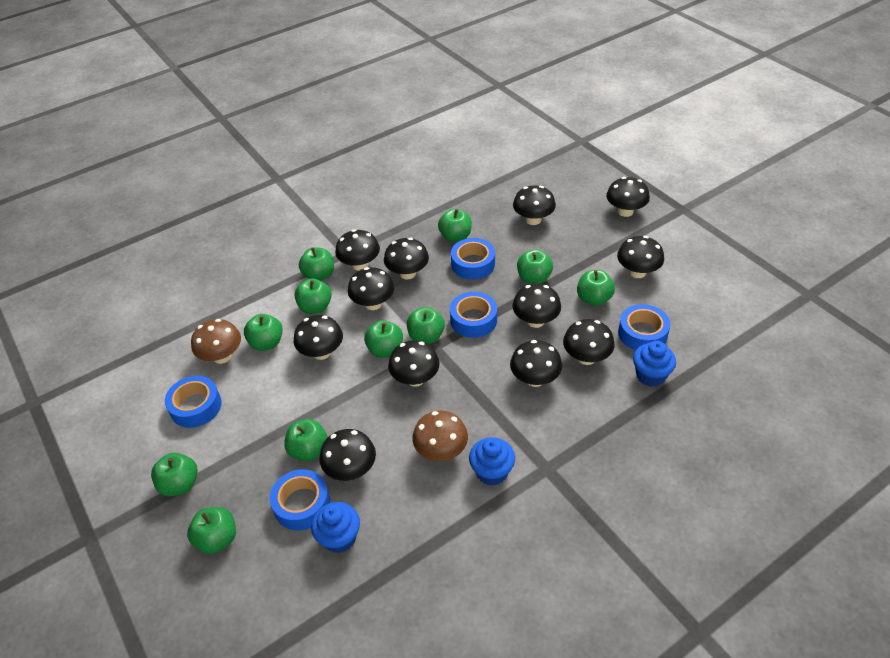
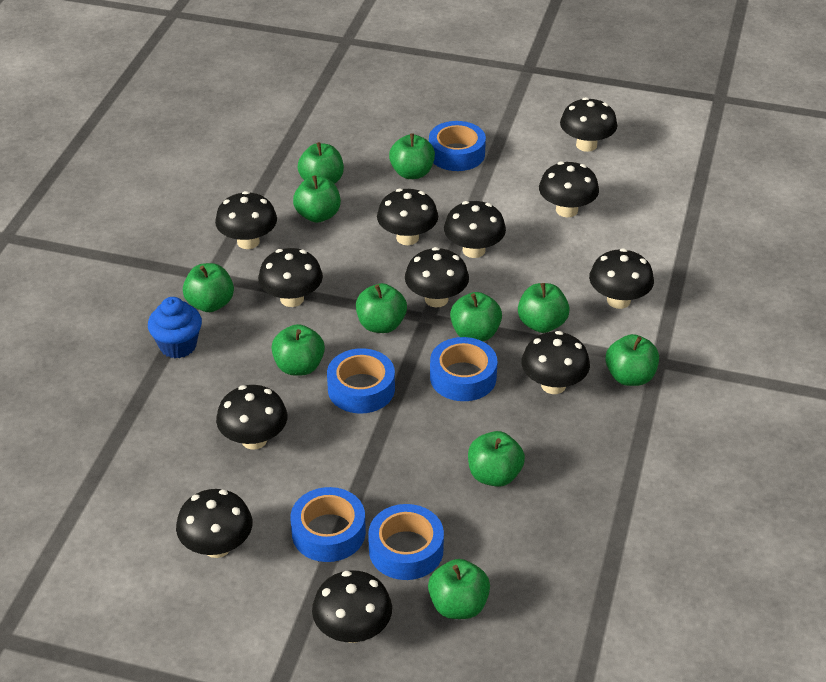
blue cupcake: [311,502,360,553] [469,437,515,486] [633,341,676,387] = 3 -> [148,297,202,358] = 1
brown mushroom: [191,319,241,364] [412,411,468,461] = 2 -> none = 0

